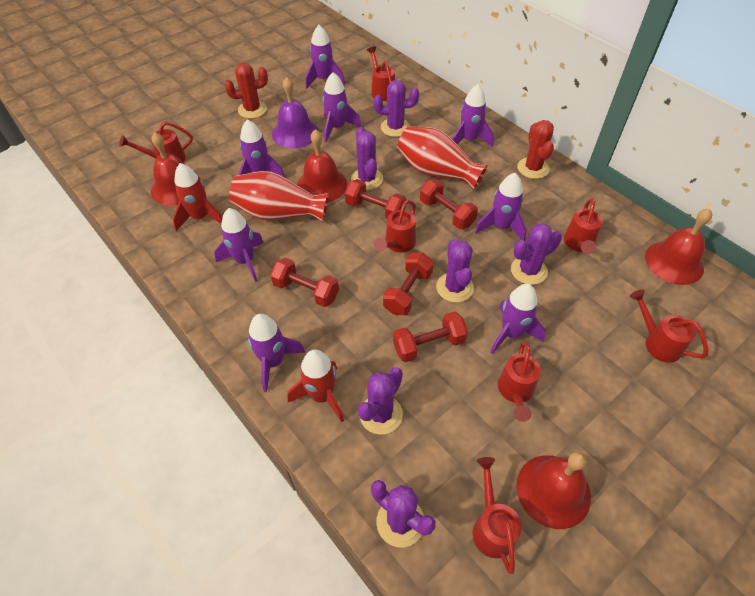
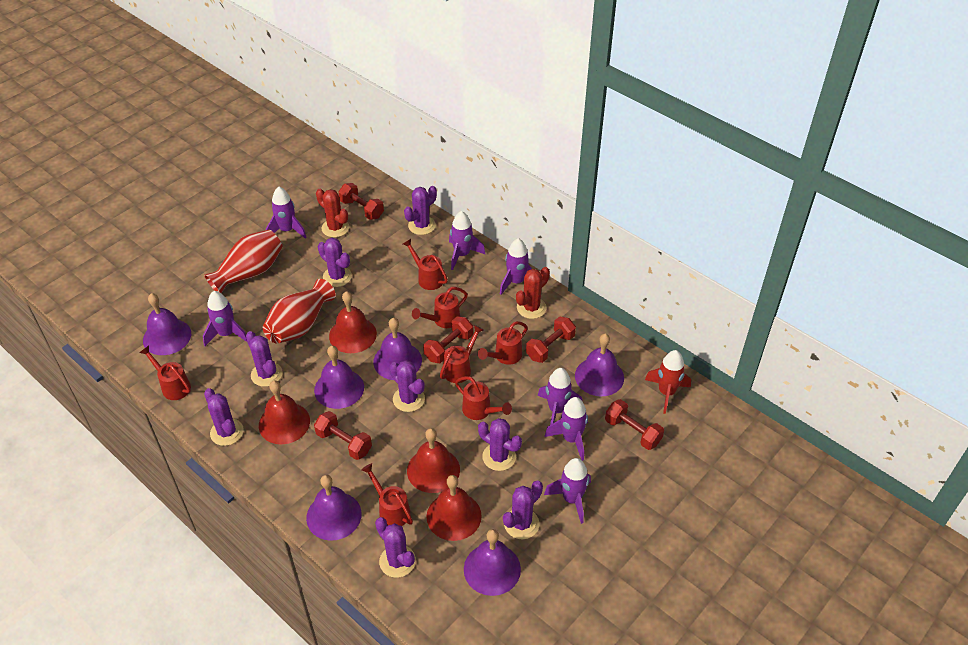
purple bell: [272,77,319,148] = 1 -> [143,293,191,355] [306,475,362,541] [314,346,364,409] [373,318,422,380] [464,529,521,596] [575,334,624,396] = 6
purple cactus: [351,127,383,190] [358,367,403,435] [371,480,435,548] [374,80,419,137] [436,239,474,302] [511,223,562,285] = 6 -> [204,388,244,446] [246,331,283,387] [318,238,352,287] [375,517,416,578] [389,360,425,412] [404,186,437,235] [478,418,522,471] [503,481,543,539] = 8
purple rocket: [214,208,264,282] [238,119,285,177] [248,314,306,392] [305,25,345,89] [322,72,361,142] [452,84,494,147] [475,173,527,241] [490,284,546,354] = 8 -> [203,291,247,346] [266,187,307,239] [449,211,485,270] [500,238,532,295] [538,368,582,425] [544,397,588,461] [544,458,591,524] = 7
red rocket: [173,163,222,231] [288,350,344,422] = 2 -> [645,350,691,414] = 1

